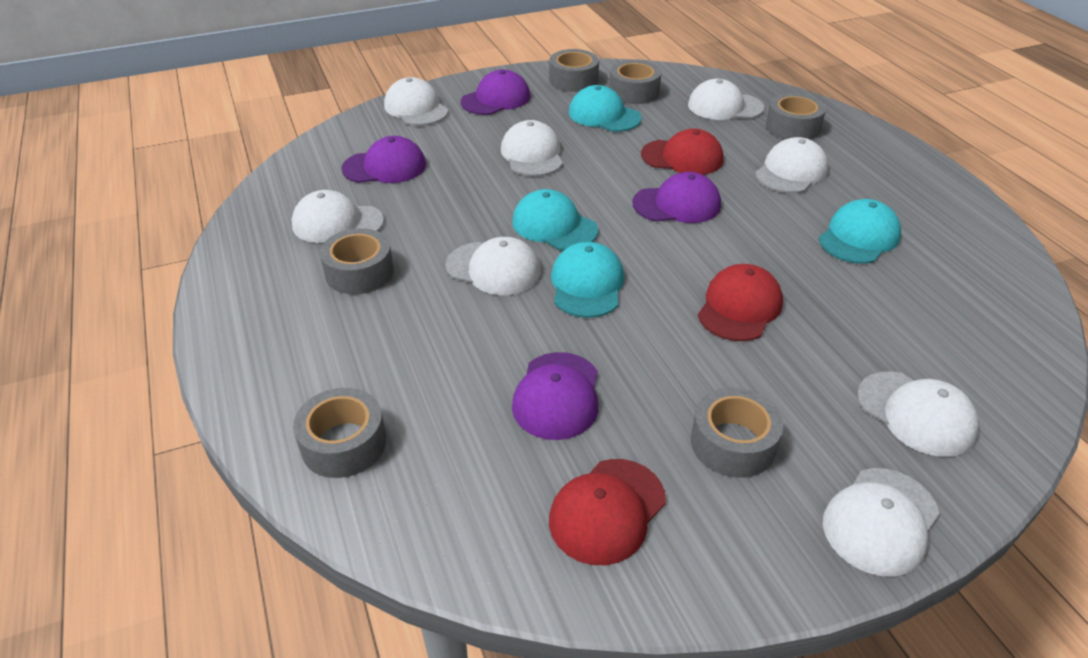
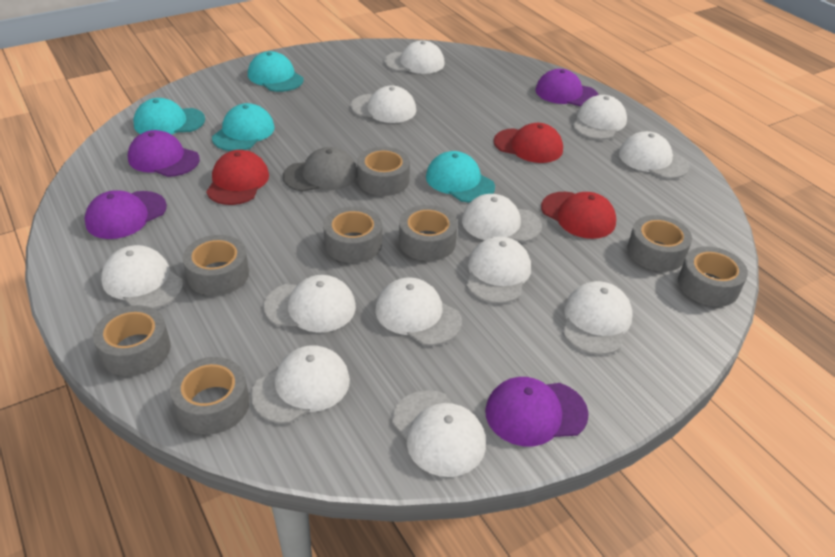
grey cap: none = 0 -> [283,147,358,192] = 1
grey tape: [293,388,386,478] [320,228,394,294] [549,49,599,92] [609,60,661,104] [691,387,783,478] [766,93,826,140] = 6 -> [93,305,171,376] [170,357,249,435] [183,235,249,296] [323,206,382,263] [357,147,410,196] [399,205,458,261] [627,215,692,272] [678,246,748,307] = 8
white cap: [292,190,384,243] [384,77,448,126] [445,237,541,295] [501,120,562,176] [688,79,764,120] [755,137,828,193] [823,468,940,577] [857,371,979,457] = 8 -> [101,245,183,309] [251,345,350,423] [264,275,356,333] [350,86,416,123] [375,277,462,346] [384,41,445,74] [392,390,486,477] [462,194,542,242] [466,236,531,304] [563,281,632,355] [572,95,627,140] [619,131,690,179] = 12

